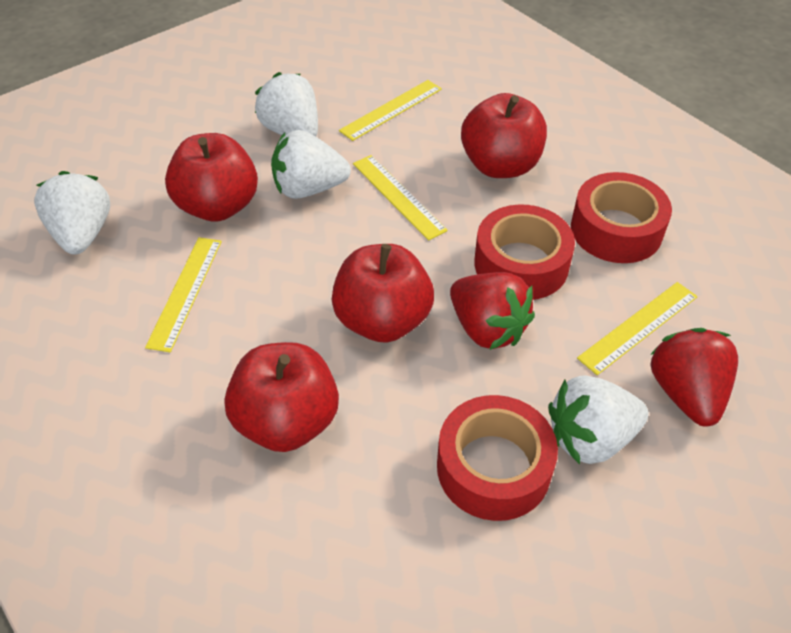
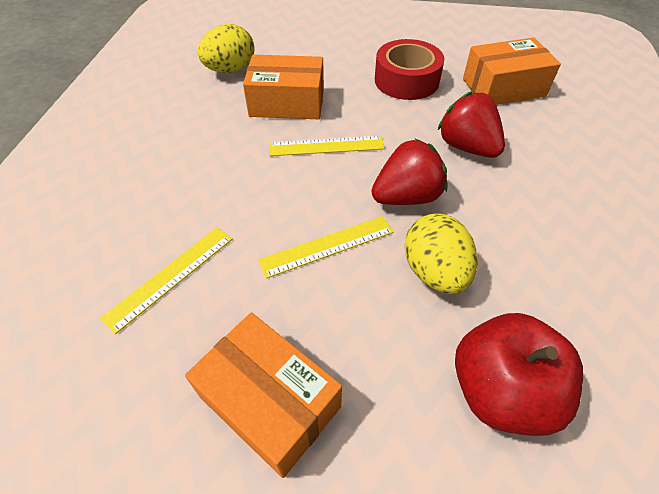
orange box: none = 0 -> [185,312,342,478] [243,55,324,119] [463,38,561,105] = 3
red apple: [165,133,258,222] [225,342,339,452] [332,244,434,343] [461,93,547,178] = 4 -> [455,313,583,436] = 1
red tape: [437,395,558,521] [474,204,575,300] [571,172,672,263] = 3 -> [375,39,444,100] = 1
white strawberry: [34,171,110,255] [255,72,318,137] [271,130,351,199] [548,375,648,464] = 4 -> none = 0
yellow egg: none = 0 -> [198,24,255,73] [404,213,478,294] = 2
yellow ruler: [145,237,222,353] [339,80,442,141] [353,155,448,240] [577,282,698,375] = 4 -> [100,227,232,334] [258,216,394,279] [269,136,384,156] = 3

